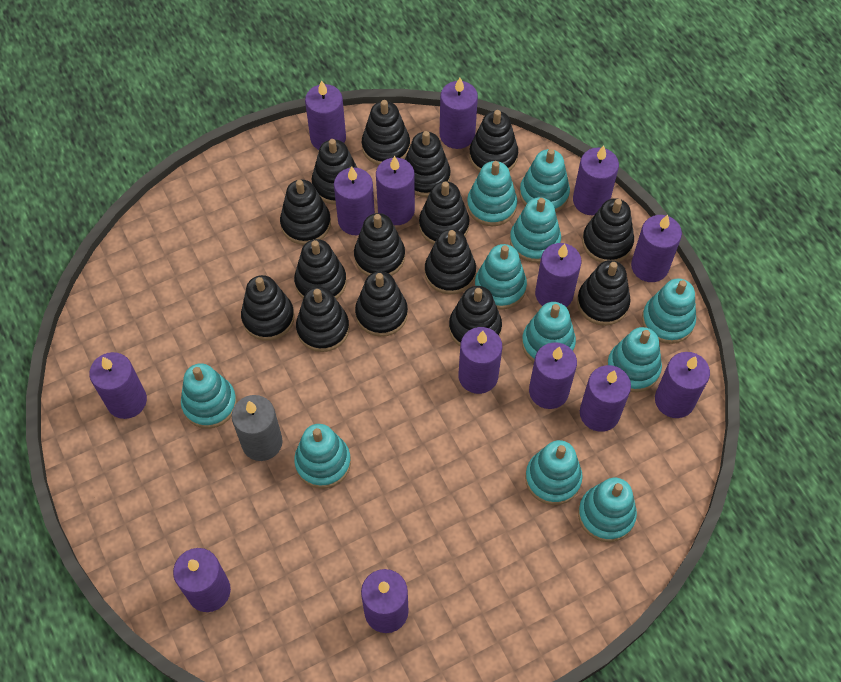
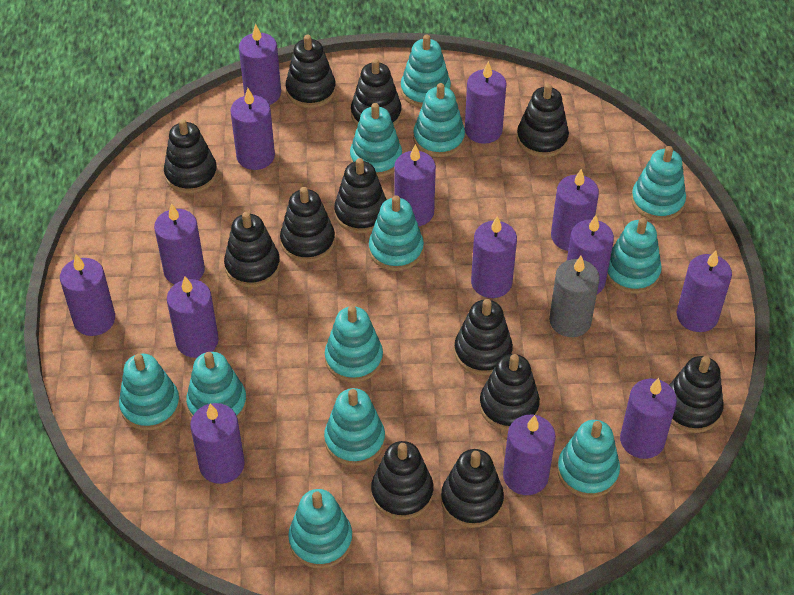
black stacking toy: [241,275,295,341] [280,180,331,245] [294,239,347,299] [296,287,349,352] [312,139,357,205] [354,213,405,276] [355,271,408,337] [362,100,410,165] [405,131,451,197] [419,181,469,244] [425,229,476,295] [449,286,502,346] [469,110,518,172] [577,260,631,326] [582,198,634,263] = 15 -> [164,119,217,194] [224,212,280,288] [280,187,335,262] [286,35,336,108] [334,158,387,233] [351,58,402,126] [371,441,433,520] [441,449,504,528] [454,299,513,375] [479,354,540,431] [517,83,569,157] [669,356,724,433] = 12
turquoise stacking toy: [181,363,237,428] [294,424,351,489] [467,161,517,226] [475,244,527,310] [510,197,561,263] [520,149,570,212] [522,302,576,362] [525,440,583,505] [578,478,637,542] [607,327,662,392] [642,278,696,344] = 11 -> [119,354,180,431] [186,352,247,420] [288,489,353,569] [324,388,385,466] [325,306,383,382] [350,103,402,177] [369,195,424,271] [401,34,451,108] [413,83,465,157] [557,420,620,498] [607,218,662,294] [631,146,686,221] = 12

